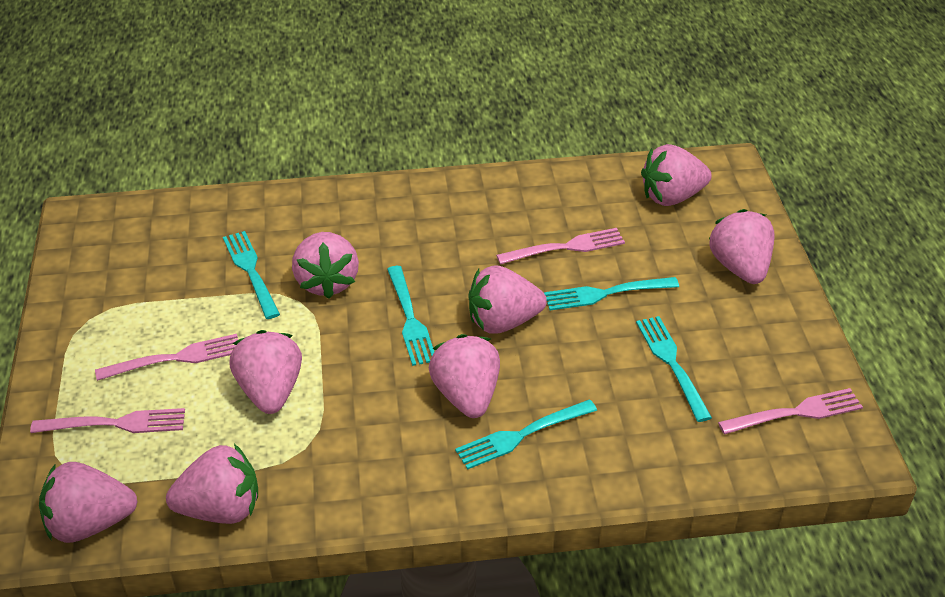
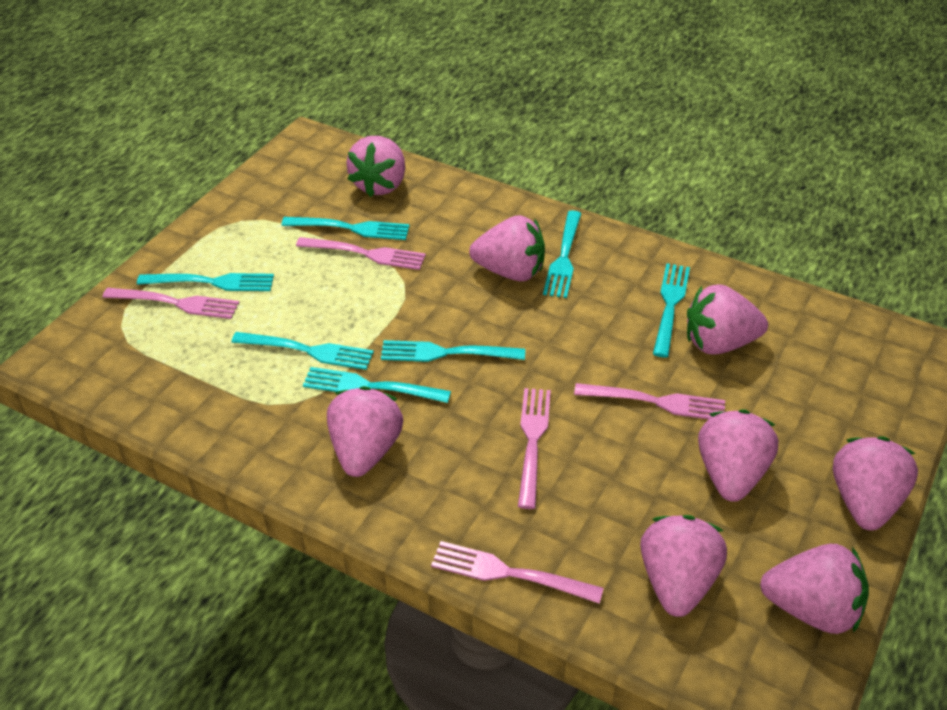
pink fork: [30,408,185,433] [95,334,238,381] [496,228,625,265] [718,388,863,435] = 4 -> [102,288,239,319] [296,237,426,270] [431,541,604,604] [518,388,551,509] [574,383,725,419] = 5
turquoise fork: [223,231,280,319] [387,266,434,366] [455,399,597,470] [544,277,679,310] [636,316,712,422] = 5 -> [137,273,274,291] [231,332,374,370] [281,217,410,240] [303,367,451,403] [381,340,525,362] [543,210,581,298] [653,263,690,358] = 7

